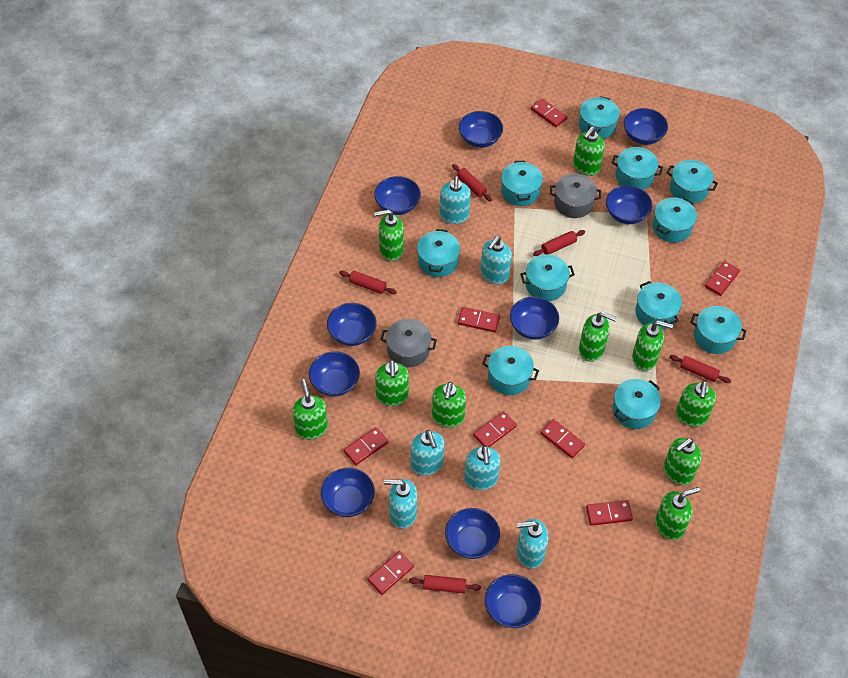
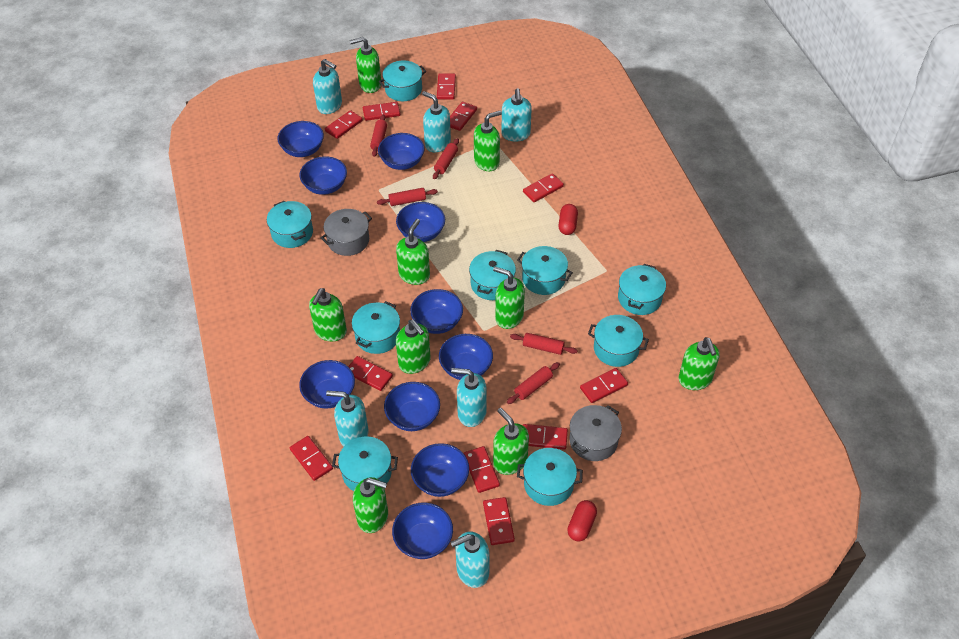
green soap dispenser: [292,379,328,440] [374,210,404,261] [375,360,409,406] [432,382,466,428] [573,126,605,176] [579,312,617,362] [632,321,673,371] [656,487,700,540] [664,438,702,485] [676,381,716,427] = 10 -> [309,288,347,341] [350,37,381,93] [353,477,388,533] [396,219,430,285] [396,320,430,374] [474,111,502,171] [493,267,525,329] [493,408,529,475] [679,337,720,390] = 9
red capsule: none = 0 -> [558,204,578,235] [567,500,597,542] = 2
red domino: [343,427,389,465] [367,551,414,595] [458,307,500,332] [473,411,517,447] [531,98,567,127] [540,419,585,458] [586,500,633,526] [705,261,740,296] = 8 -> [290,436,333,481] [325,110,363,139] [348,356,393,391] [363,102,400,121] [437,73,456,100] [450,102,477,131] [463,446,500,493] [483,497,515,545] [523,173,564,202] [523,424,568,450] [580,368,628,403] = 11
turquoise pot: [417,229,460,277] [482,346,539,395] [501,161,543,206] [520,254,575,301] [579,96,620,139] [612,147,663,190] [612,379,661,429] [635,281,682,330] [652,198,697,243] [667,160,718,203] [690,306,747,354] = 11 -> [267,201,313,248] [332,436,398,491] [352,301,400,354] [379,61,427,101] [469,250,516,300] [517,246,573,295] [517,448,583,506] [588,315,649,367] [618,264,666,315] = 9

